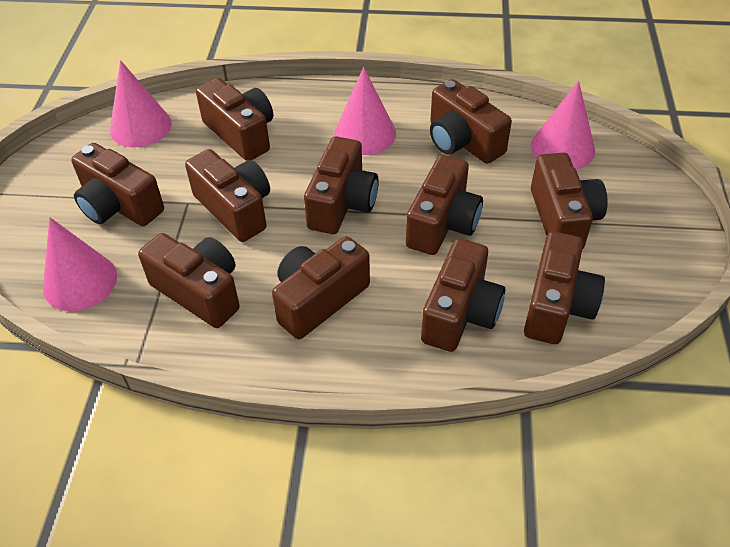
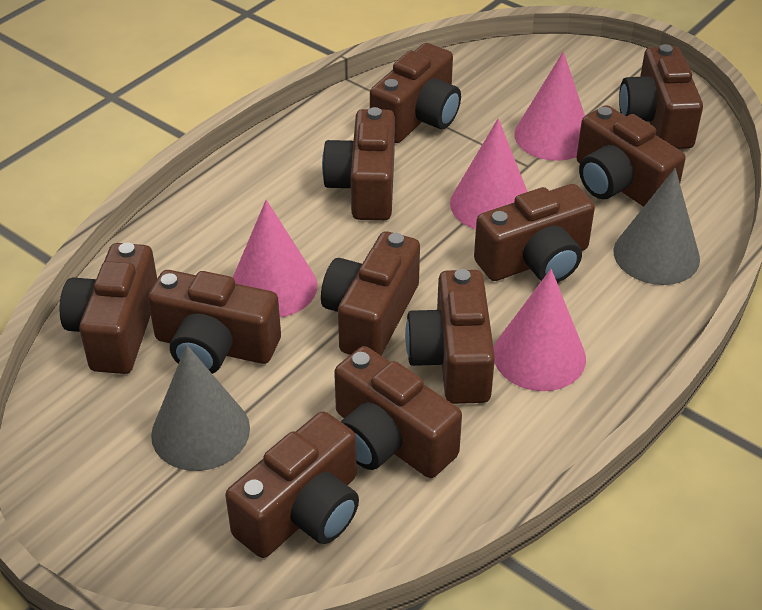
grey cone: none = 0 -> [151,345,250,471] [613,168,700,285] = 2

